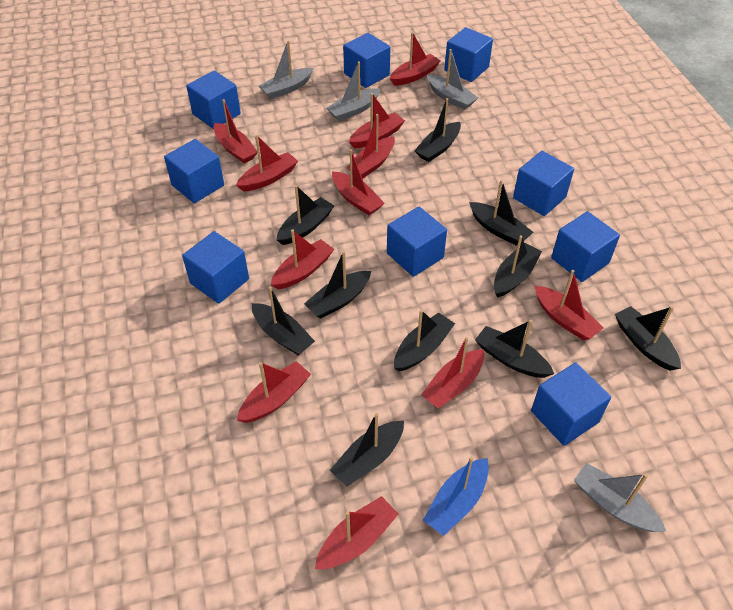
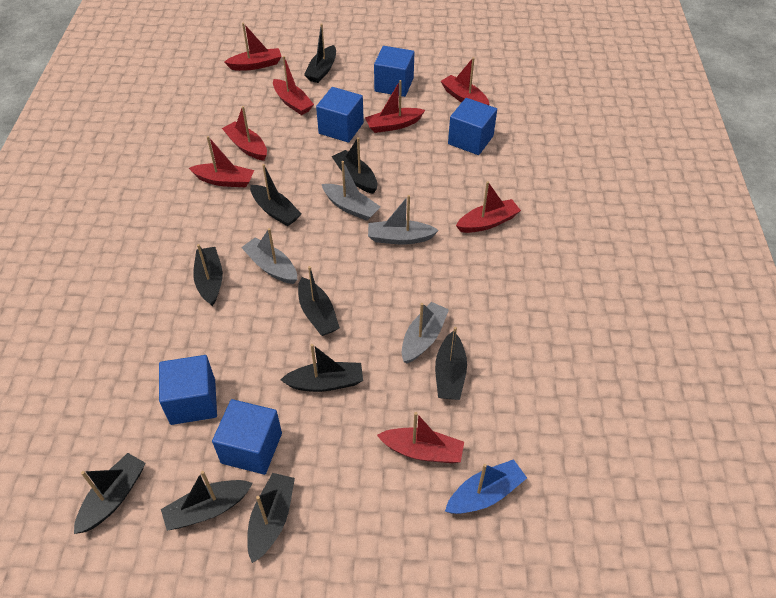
blue cube: [164,139,224,203] [182,231,249,304] [186,71,241,129] [343,33,391,88] [387,207,447,277] [444,27,493,82] [513,151,574,216] [531,362,611,446] [551,211,620,282] = 9 -> [159,355,217,425] [212,399,282,475] [316,87,364,143] [374,46,414,97] [448,98,497,155] = 5
red boat: [214,99,257,164] [236,135,298,191] [237,361,311,423] [271,229,334,289] [315,496,398,569] [332,149,385,215] [347,114,395,179] [349,93,405,148] [390,32,440,86] [421,337,484,409] [535,270,604,340] = 11 -> [189,136,254,187] [222,106,267,161] [224,23,282,71] [273,56,314,115] [365,80,425,133] [377,412,464,463] [441,57,490,105] [456,181,521,233] = 8

